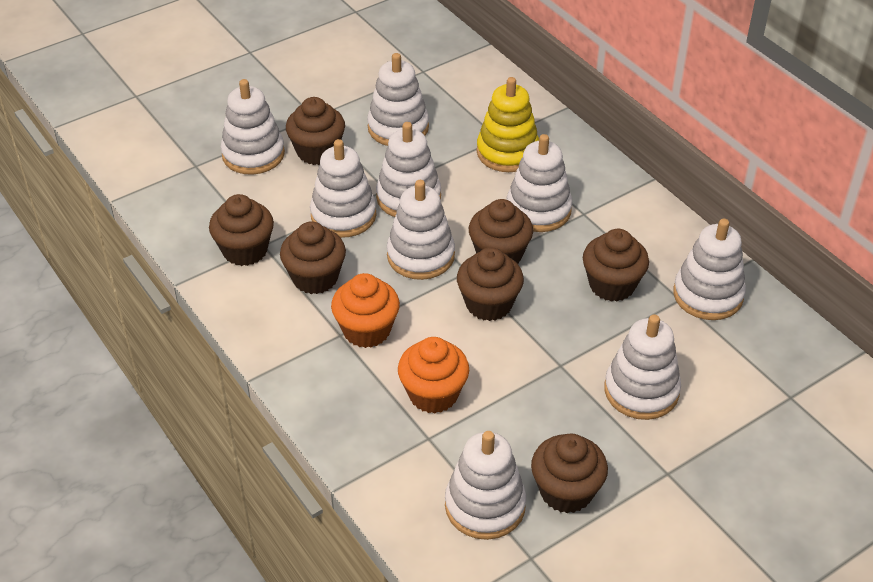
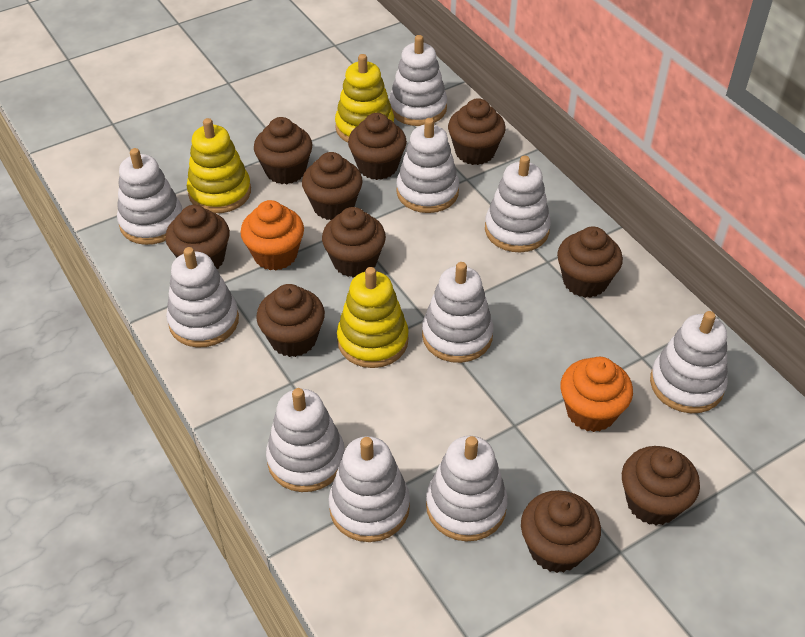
brown cupcake: [209,194,274,266] [280,221,346,294] [286,97,345,165] [457,247,524,321] [469,199,533,264] [531,433,608,513] [583,229,649,302] = 7 -> [165,205,230,269] [254,117,312,184] [256,284,325,357] [302,152,363,220] [322,207,386,277] [348,113,407,180] [448,98,506,165] [521,490,601,573] [557,227,623,298] [622,446,700,526] = 10
white stacking toy: [220,79,285,175] [310,139,377,238] [367,53,429,146] [376,122,441,217] [387,180,455,280] [445,431,526,540] [507,134,572,232] [604,314,681,420] [673,219,746,320] = 9 -> [117,148,183,245] [166,247,239,348] [266,388,345,492] [328,436,410,542] [389,35,447,126] [396,118,459,213] [422,262,493,363] [426,436,508,542] [485,155,551,252] [650,311,728,413] = 10
yellow stacking toy: [477,77,539,172] = 1 -> [187,118,251,213] [335,54,394,143] [337,267,409,368] = 3

